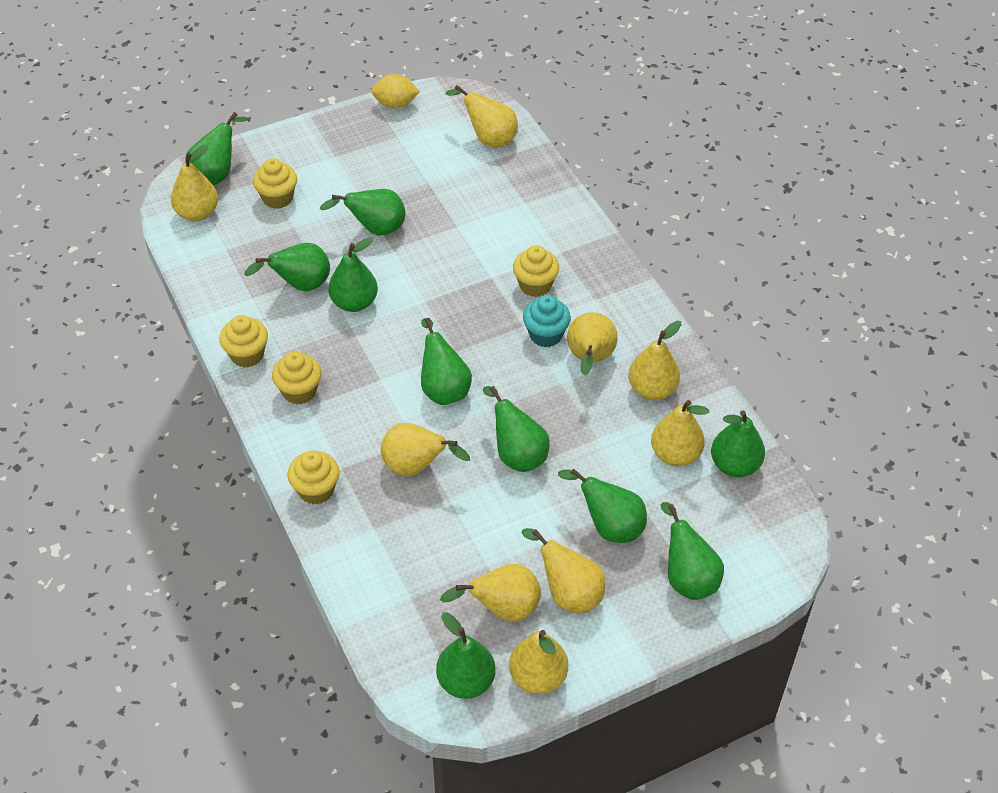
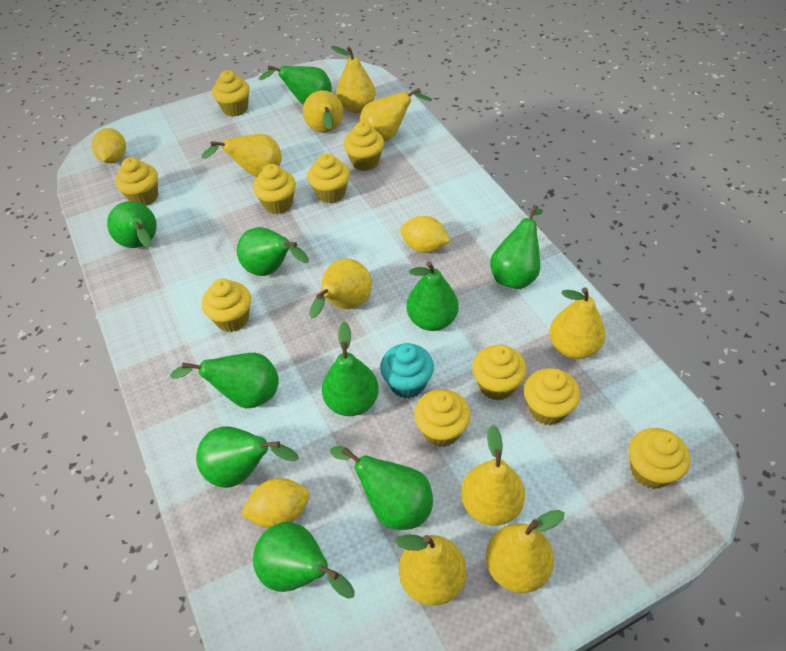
yellow cupcake: [219,315,268,368] [253,158,297,209] [272,351,321,404] [287,450,340,505] [513,245,559,297] = 5 -> [115,157,158,206] [202,279,251,332] [212,70,250,117] [253,164,296,214] [308,153,350,203] [344,122,384,171] [414,389,471,447] [472,345,527,400] [524,368,580,425] [629,428,690,489] = 10
yellow lemon: [371,74,420,108] = 1 -> [92,128,126,163] [241,478,310,529] [400,216,451,253] = 3

